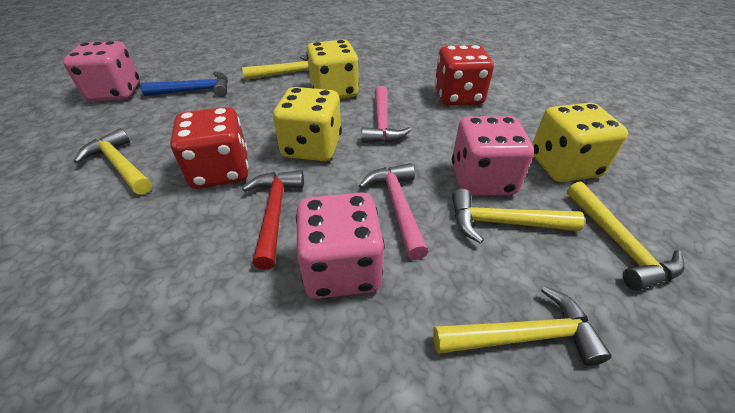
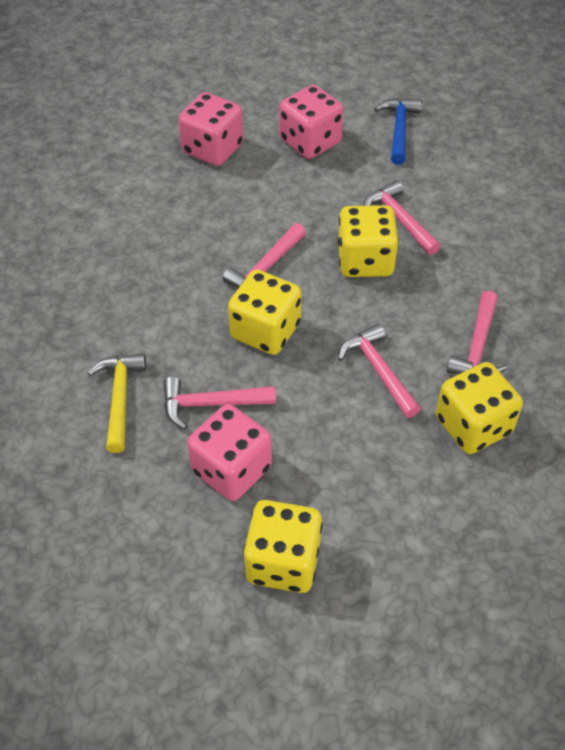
pink hammer: [359,163,429,260] [361,86,411,143] = 2 -> [163,377,276,429] [223,223,306,288] [338,324,421,418] [364,180,441,255] [447,291,507,374] = 5
red dice: [170,107,249,189] [435,45,494,106] = 2 -> none = 0
red hammer: [242,170,304,270] = 1 -> none = 0
yellow dice: [273,87,342,161] [306,40,359,99] [532,103,628,182] = 3 -> [228,270,302,355] [243,500,323,593] [337,205,399,277] [436,362,523,454] = 4
yellow hammer: [74,128,152,194] [242,55,309,80] [433,286,612,366] [452,189,585,244] [567,181,684,291] = 5 -> [87,354,146,453] = 1

